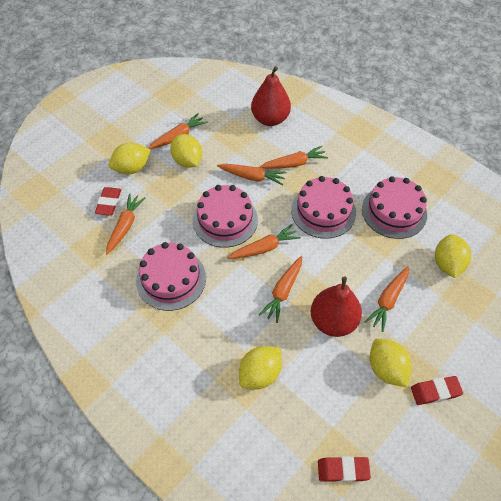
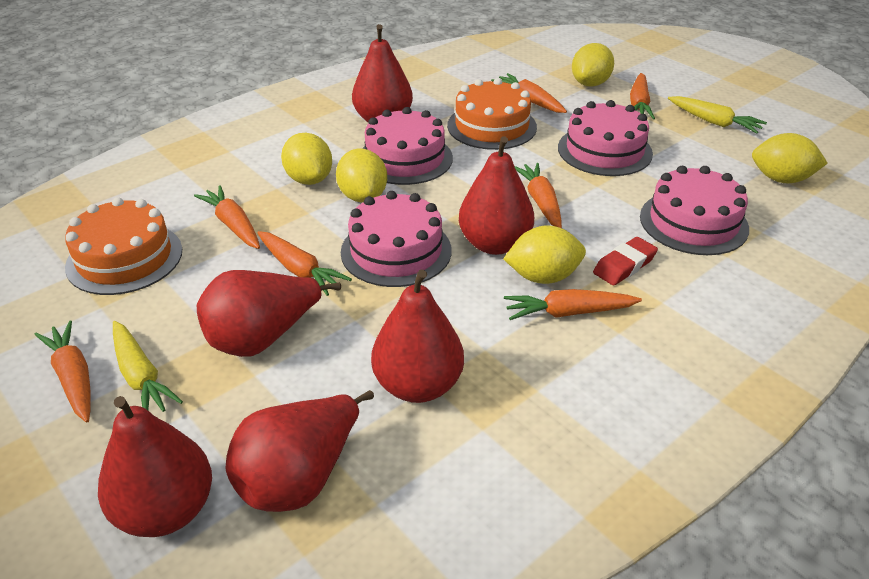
orange cake: none = 0 -> [65,197,182,295] [447,78,537,150] = 2
red eraser: [95,187,121,215] [318,456,371,482] [411,376,463,405] = 3 -> [593,237,658,285] = 1
red pear: [251,66,291,126] [311,277,362,337] = 2 -> [98,396,212,537] [197,270,341,357] [226,390,374,512] [352,24,413,122] [371,269,464,403] [459,136,534,255] = 6
yellow carrot: none = 0 -> [113,321,183,412] [668,96,767,134] = 2

